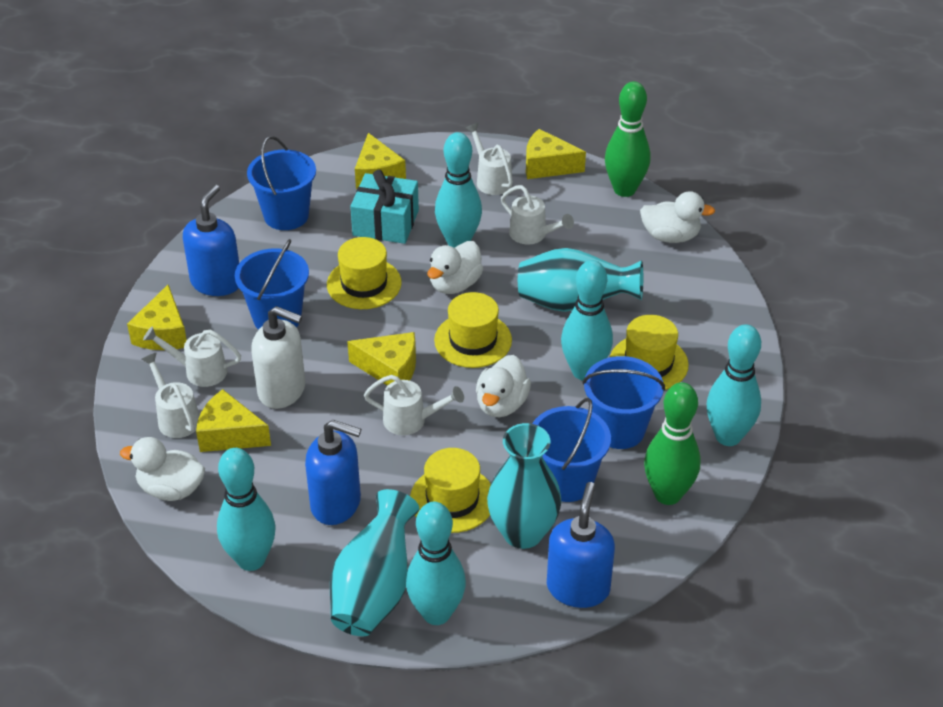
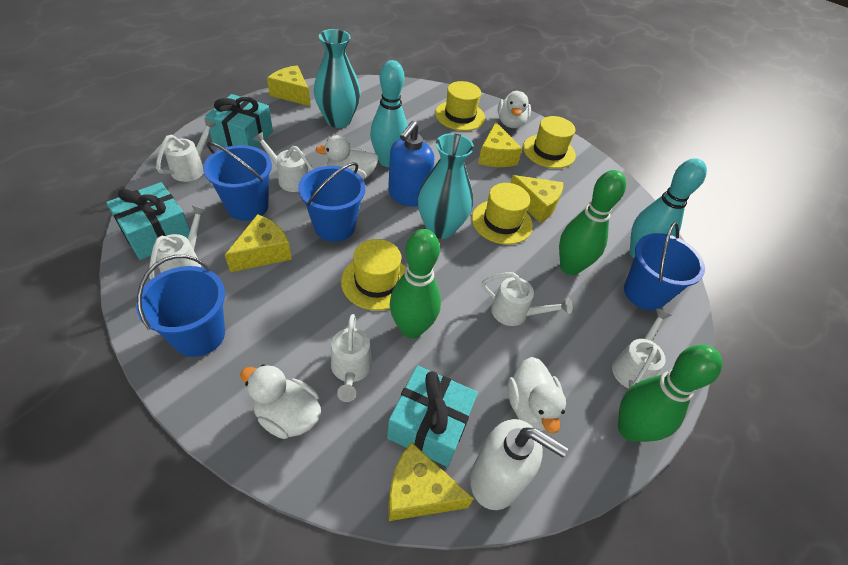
blue soap dispenser: [183,185,239,296] [305,420,361,525] [547,482,615,608] = 3 -> [388,121,434,207] = 1
green bowling pin: [605,81,650,197] [644,382,700,505] = 2 -> [390,229,441,339] [559,170,626,275] [618,345,723,442] = 3
turquoise bowling pin: [217,448,276,571] [406,502,466,625] [435,132,482,248] [561,260,613,380] [707,325,761,446] = 5 -> [370,60,408,167] [630,158,707,258] = 2
turquoise gift: [350,170,419,244] = 1 -> [106,182,190,260] [205,94,273,148] [387,366,478,467] = 3
turquoise vase: [330,489,419,636] [487,423,561,549] [518,248,643,312] = 3 -> [314,29,361,128] [418,133,474,239] = 2
white watering can: [141,352,200,438] [143,326,241,387] [364,375,464,435] [465,123,513,195] [501,185,574,245] = 5 -> [149,206,207,279] [156,118,217,182] [253,132,313,192] [331,314,372,402] [482,272,573,326] [612,308,672,388] = 6

